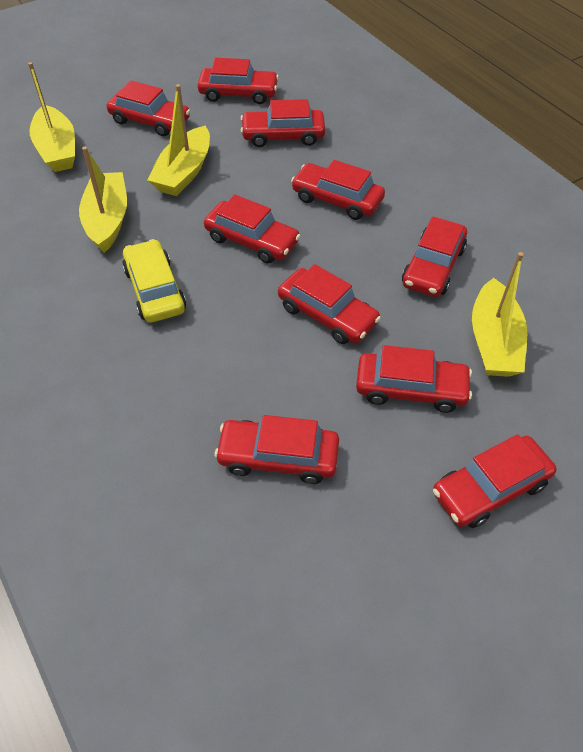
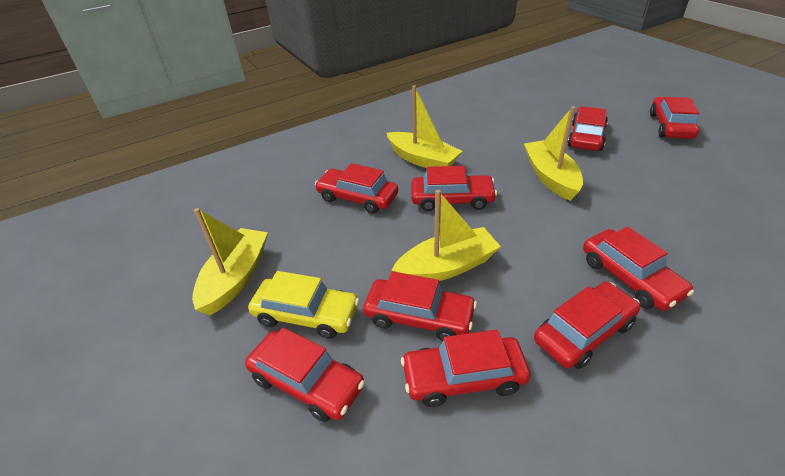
red car: [107,81,190,136] [198,58,279,104] [204,194,300,264] [215,415,339,484] [241,99,325,147] [278,264,381,344] [291,160,385,220] [356,345,472,413] [402,217,467,297] [433,434,557,528] = 10 -> [245,328,365,422] [315,163,398,214] [363,271,477,341] [401,329,530,407] [411,166,497,211] [534,282,641,369] [567,106,608,151] [583,227,694,311] [650,97,700,139] = 9

